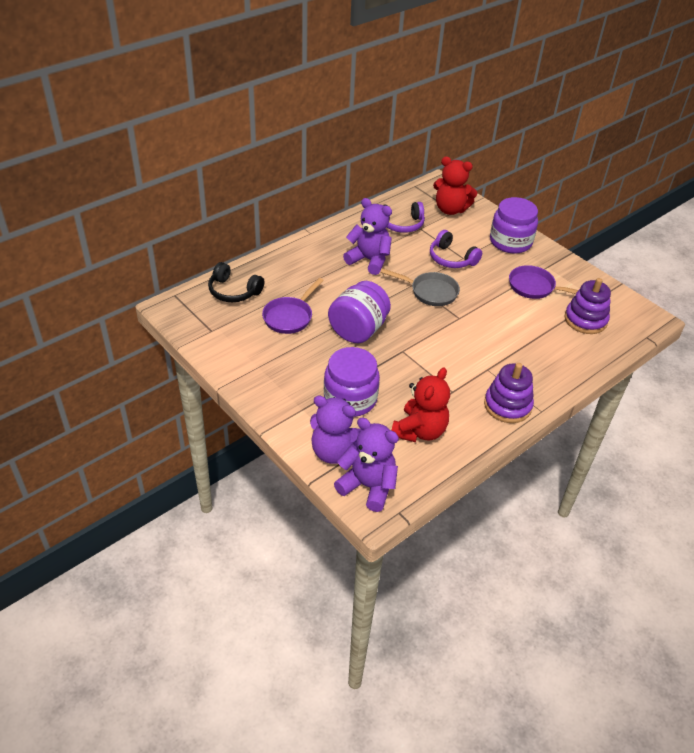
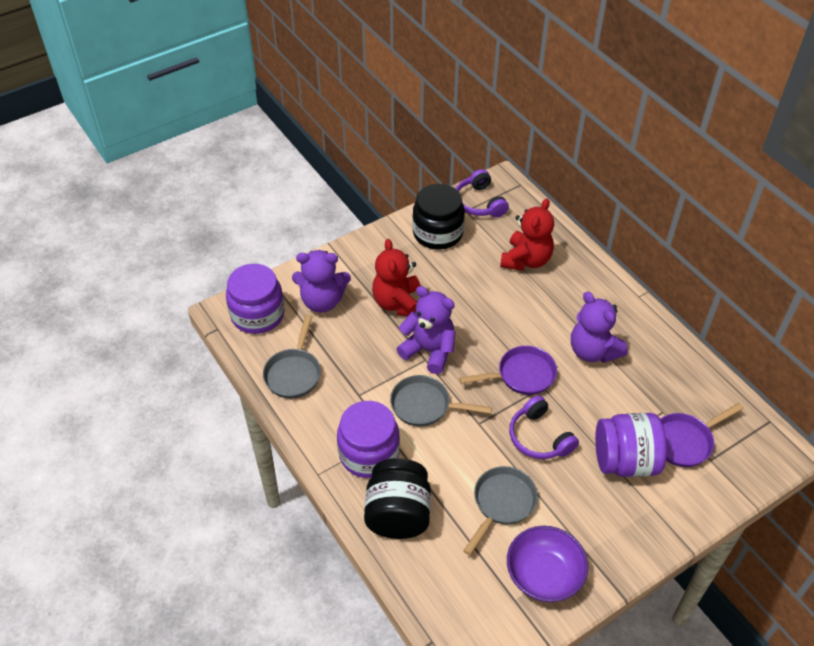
black headphones: [208,262,265,302] = 1 -> none = 0
black jar: none = 0 -> [364,458,431,539] [412,184,465,249] = 2
grey pan: [380,268,460,306] = 1 -> [263,314,321,399] [390,375,492,427] [463,466,538,555] = 3
purple bowl: none = 0 -> [507,526,588,602] = 1
purple stacking toy: [484,363,534,423] [564,278,611,334] = 2 -> none = 0

